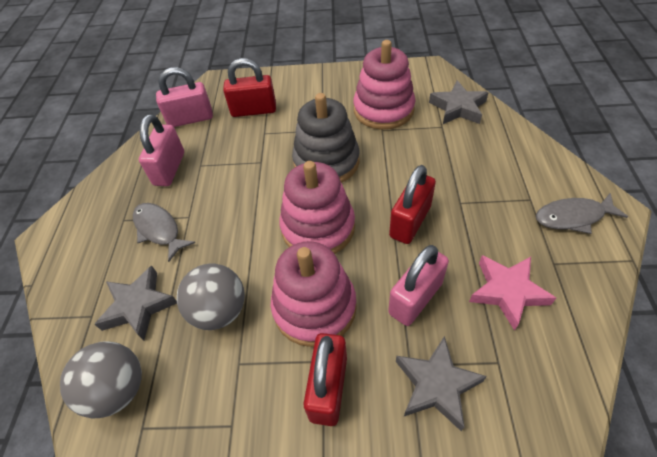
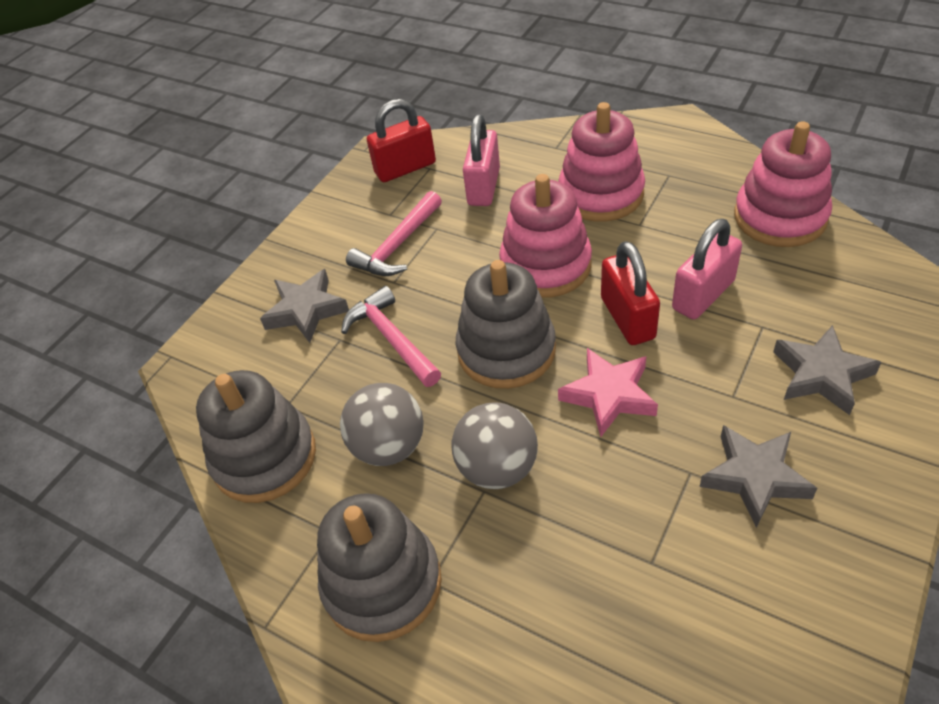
grey fish: [133,203,195,262] [536,193,628,234] = 2 -> none = 0
grey stacking toy: [292,93,360,183] = 1 -> [196,370,316,503] [317,493,442,642] [456,260,556,389] = 3
pink hammer: none = 0 -> [341,286,441,387] [346,191,442,276] = 2
pink padlock: [139,114,184,186] [156,67,213,127] [388,245,449,326] = 3 -> [463,114,500,206] [672,219,742,320] = 2
red padlock: [223,58,276,117] [303,333,347,426] [389,165,436,244] = 3 -> [367,99,436,182] [601,241,660,345] = 2

